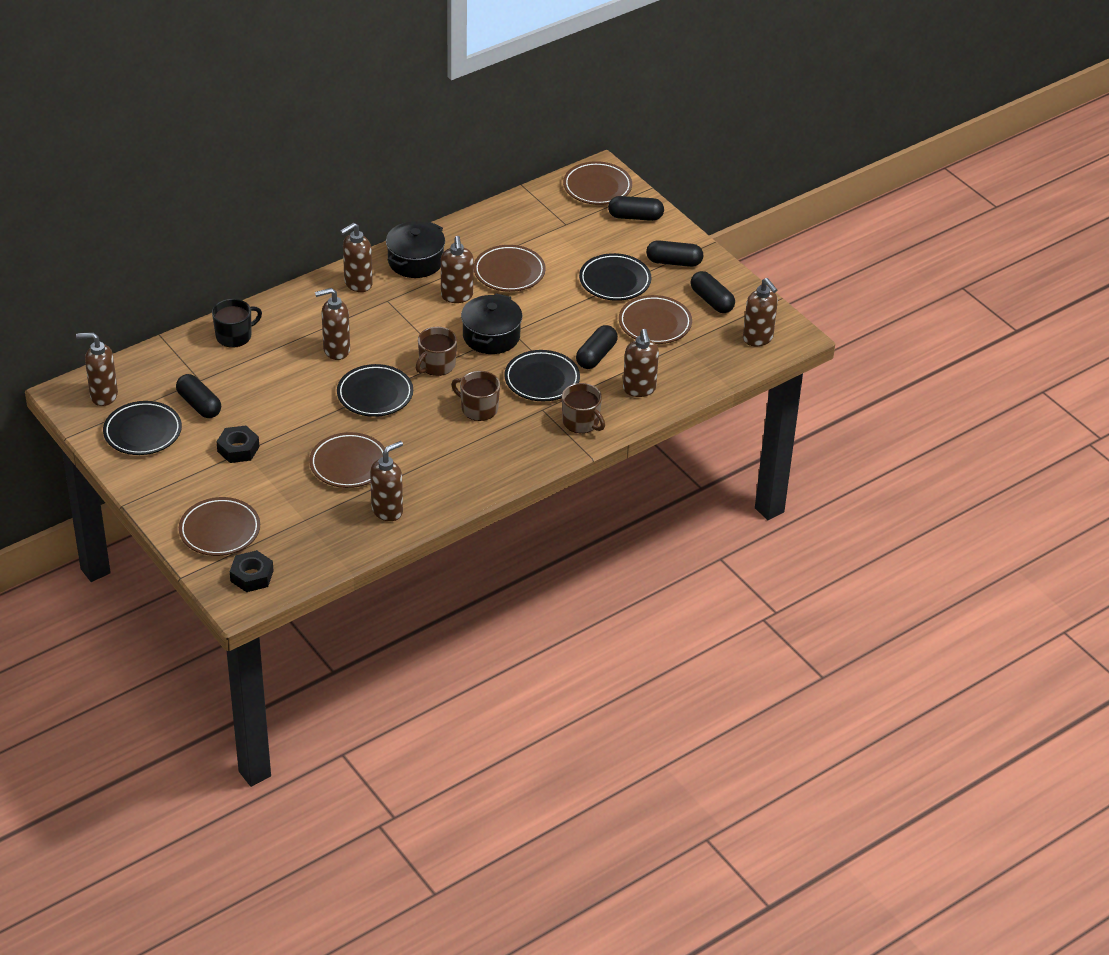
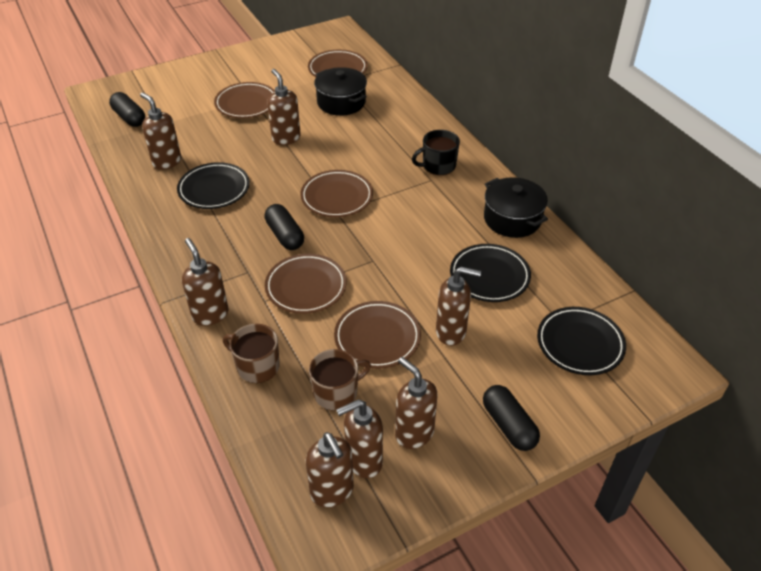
black capsule: [176,374,221,418] [576,325,618,369] [608,196,664,221] [646,240,703,267] [690,271,735,313] = 5 -> [109,92,145,127] [264,204,304,250] [483,385,540,451] = 3
black nut: [216,426,260,463] [230,550,274,592] = 2 -> none = 0
black plate: [103,401,182,455] [337,364,413,417] [504,350,580,401] [579,253,651,301] = 4 -> [177,162,250,209] [450,244,531,302] [537,307,626,375] = 3
brown mug: [415,327,457,376] [451,371,500,421] [562,383,605,433] = 3 -> [223,324,280,383] [309,349,371,411] = 2

